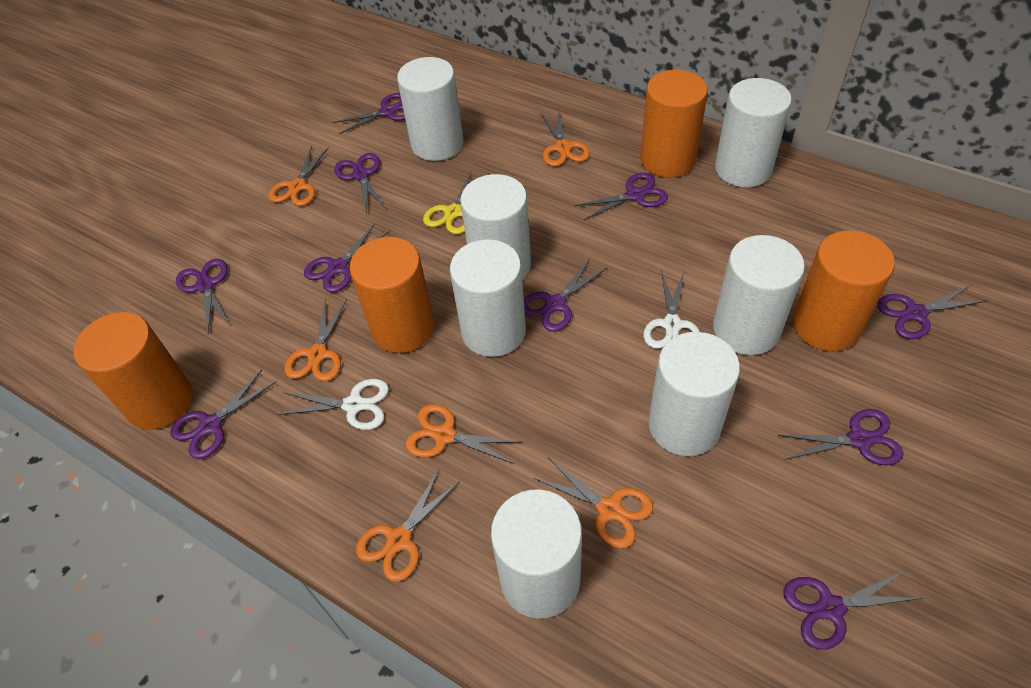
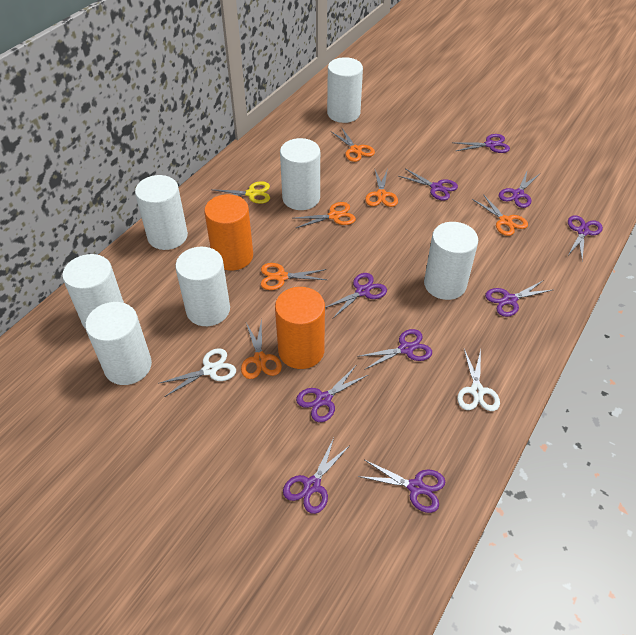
orange cylinder: [74,312,193,430] [350,237,434,353] [640,70,708,178] [793,231,895,351] = 4 -> [204,194,253,271] [275,287,325,369] = 2

